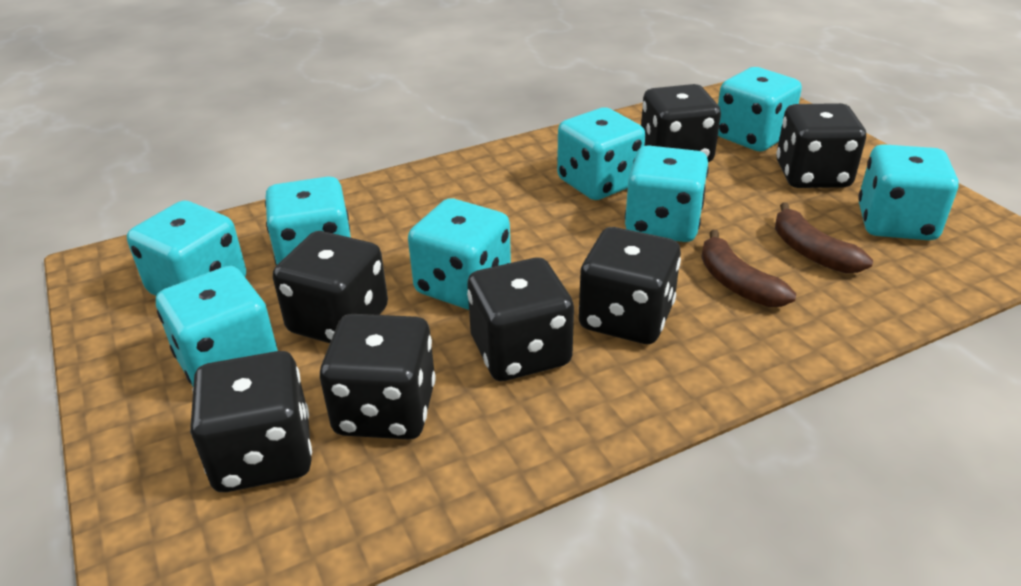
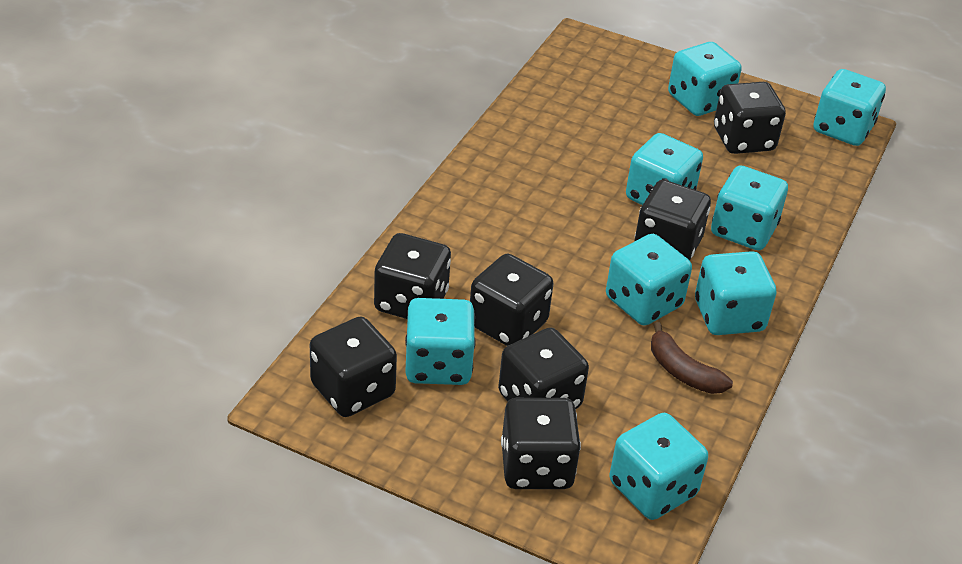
brown banana: [701,230,796,307] [775,202,873,273] = 2 -> [651,322,733,394] = 1

